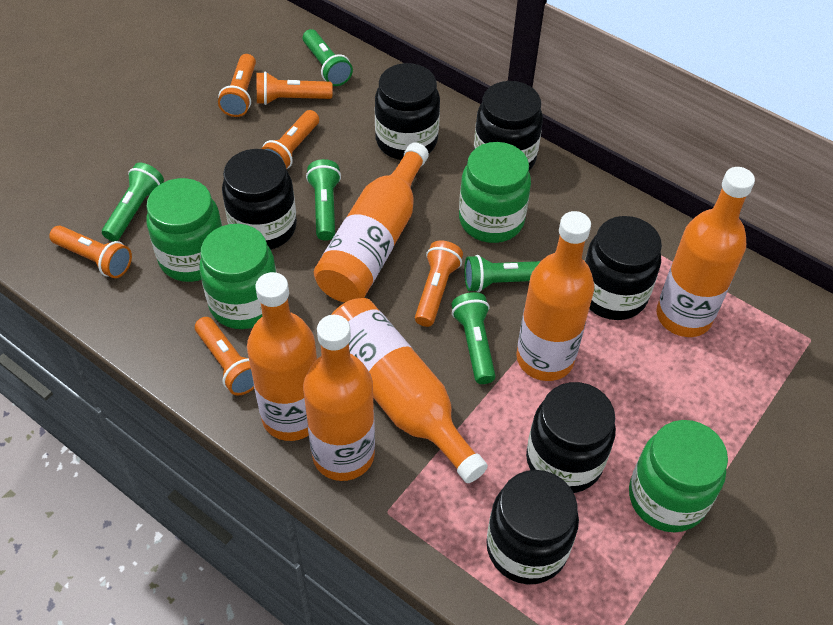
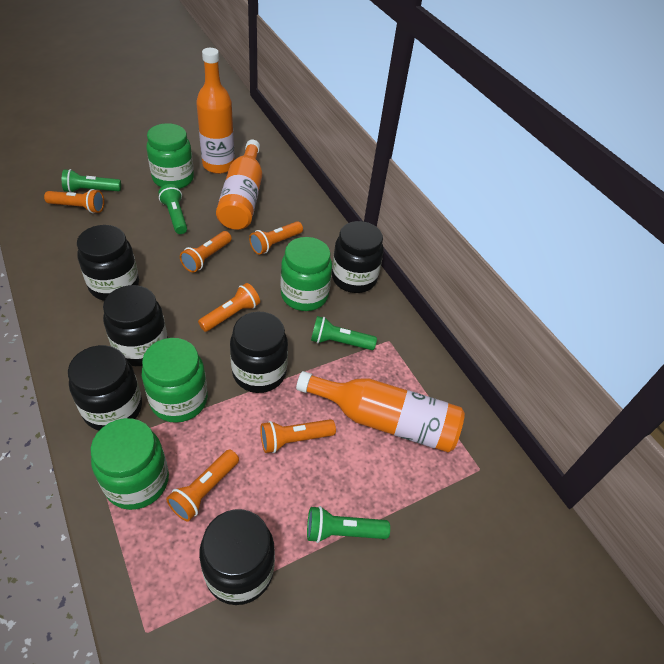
green flashlight: [102,162,164,242] [303,29,353,86] [306,159,341,241] [451,292,495,384] [464,255,541,292] = 5 -> [62,169,121,192] [158,184,187,234] [307,506,390,543] [311,316,377,350] = 4
orange bottle: [247,272,317,441] [303,315,375,481] [314,142,429,302] [331,298,488,483] [516,211,594,381] [656,167,755,337] = 6 -> [196,48,235,174] [216,139,262,230] [296,371,465,452] = 3

